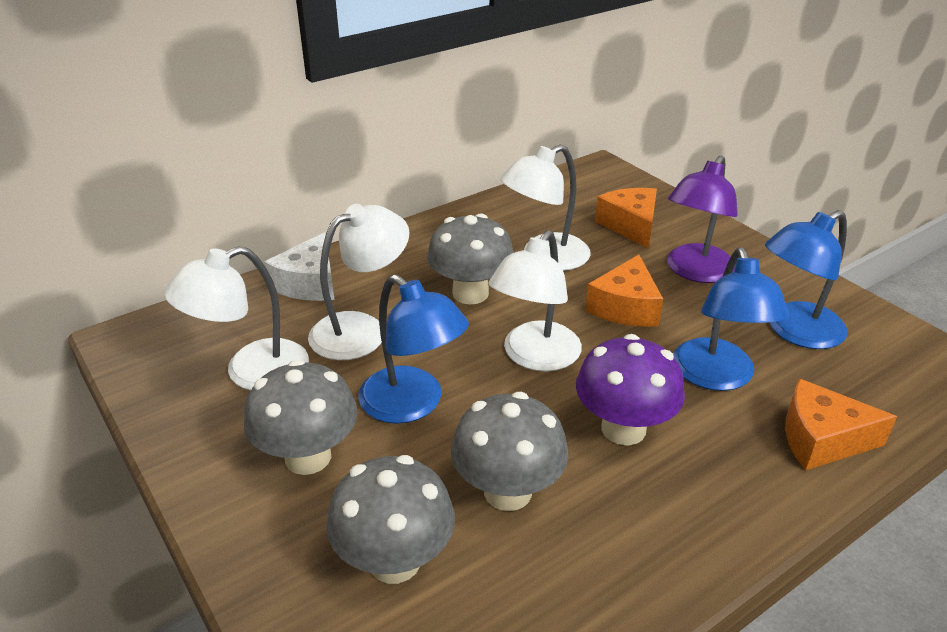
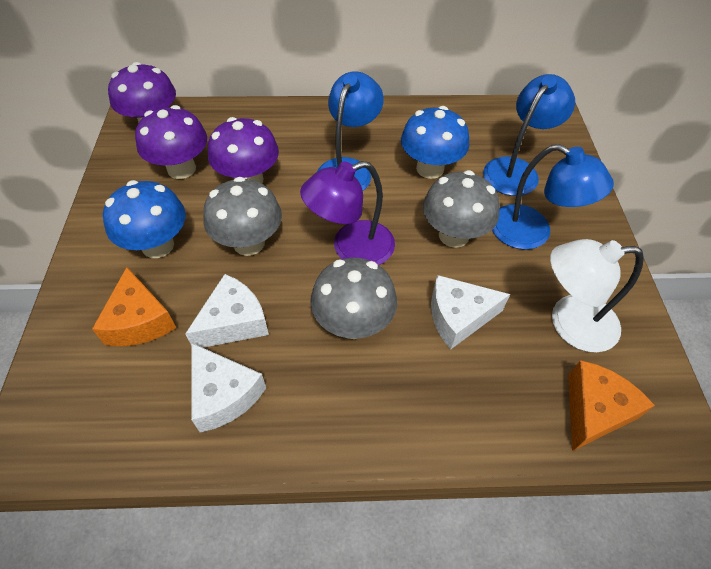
blue mushroom: none = 0 -> [103,180,186,258] [401,106,469,179] = 2
grey mushroom: [244,359,357,475] [326,455,455,584] [427,213,514,304] [451,392,568,511] = 4 -> [203,177,282,256] [310,258,397,339] [423,170,500,248] = 3
orange cheese: [585,255,663,327] [595,188,657,248] [785,379,897,470] = 3 -> [92,267,176,346] [568,360,655,451] = 2
purple mushroom: [576,334,685,446] = 1 -> [108,62,176,123] [135,105,207,179] [208,117,279,184] = 3
white cheese: [264,232,335,301] = 1 -> [185,274,269,348] [191,343,266,432] [431,275,510,349] = 3
white lamp: [164,246,309,390] [308,204,410,360] [489,230,582,372] [500,145,591,271] = 4 -> [550,239,644,353] = 1

